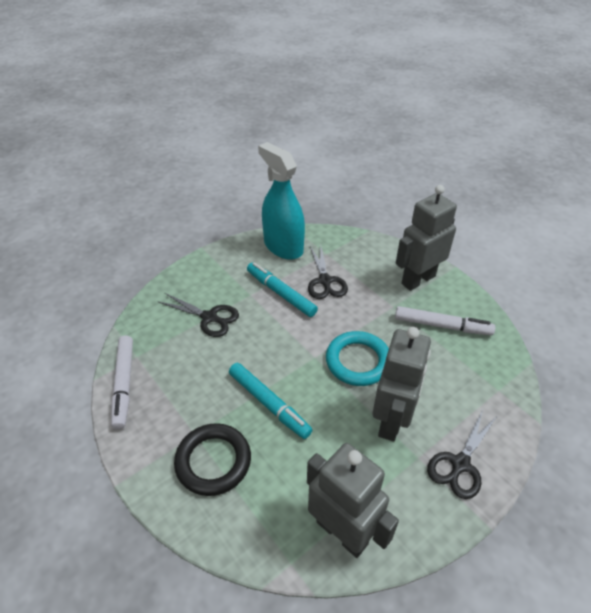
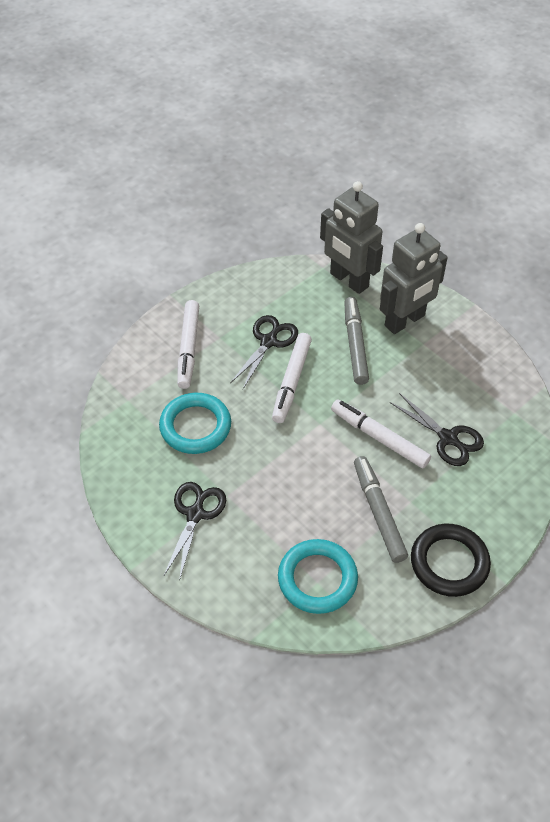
grey marker: none = 0 -> [344,297,369,385] [354,456,408,563] = 2
grey robot: [307,443,399,558] [373,327,431,441] [396,185,457,291] = 3 -> [320,181,383,294] [380,223,448,334] = 2
turquoise marker: [229,363,312,439] [247,262,318,317] = 2 -> none = 0
turquoise ring: [326,331,389,386] = 1 -> [159,393,231,454] [278,539,358,614] = 2
turquoise spray bottle: [258,142,305,260] = 1 -> none = 0
white marker: [111,335,133,429] [395,306,495,336] = 2 -> [177,300,199,389] [272,333,312,423] [331,399,431,468] = 3

